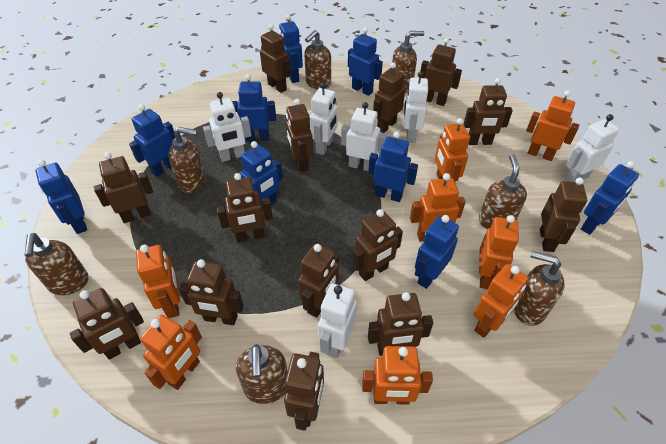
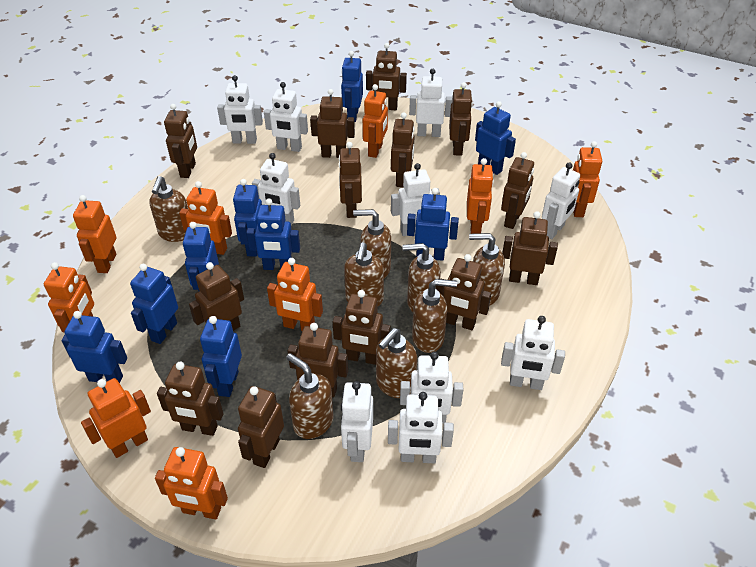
brown soap dispenser: [25,233,89,295] [168,127,206,193] [236,344,288,404] [304,30,331,89] [392,31,424,93] [478,154,527,229] [514,251,565,326] = 7 -> [149,176,188,242] [286,353,334,439] [344,242,384,307] [353,209,391,278] [376,328,417,398] [402,243,441,312] [412,279,457,353] [469,233,505,305] = 8
orange robot: [136,244,180,318] [140,315,202,390] [362,346,433,405] [410,173,466,242] [435,118,470,182] [474,264,528,338] [479,215,519,289] [526,91,579,161] = 8 -> [44,262,94,332] [73,195,116,273] [81,378,151,458] [155,447,228,519] [179,181,232,255] [267,258,323,331] [363,84,388,158] [467,158,494,234] [573,141,603,217] = 9
white robot: [203,92,251,162] [310,82,338,155] [318,284,357,358] [341,102,387,171] [404,71,428,143] [565,114,619,182] = 6 -> [217,75,263,144] [252,153,300,225] [264,82,308,152] [341,381,373,462] [388,392,454,463] [391,163,440,236] [400,352,463,424] [409,69,452,137] [501,316,565,390] [542,162,580,239] = 10

